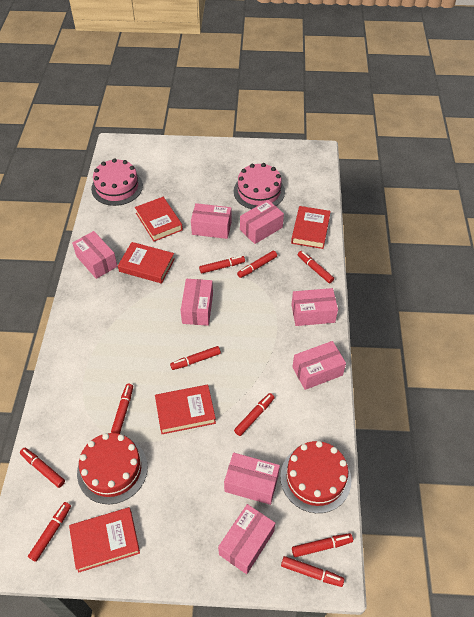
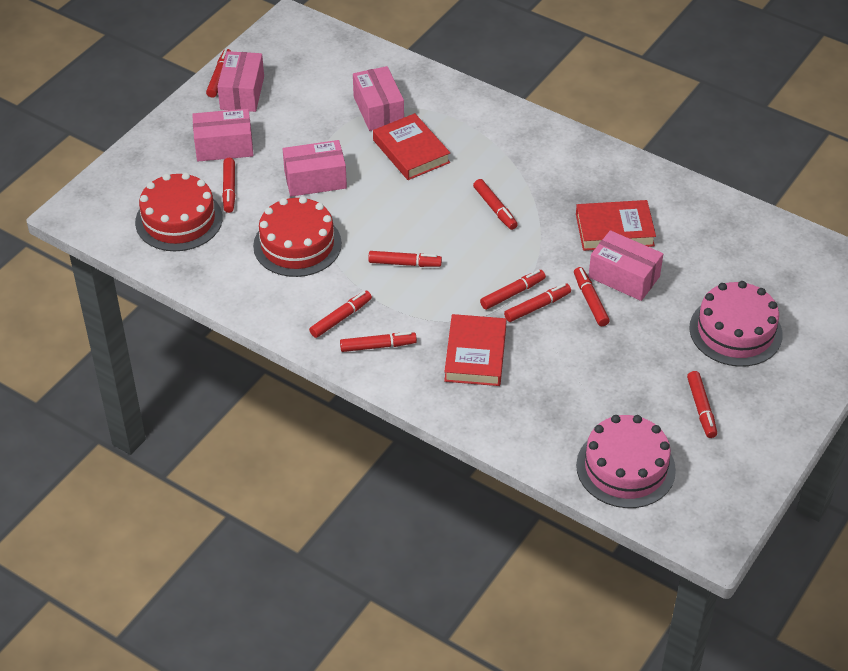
pink box: [72,231,118,279] [181,279,213,326] [191,203,232,239] [218,504,275,574] [224,453,280,505] [240,200,284,244] [291,288,338,326] [293,341,346,390] = 8 -> [192,109,254,161] [217,51,264,112] [283,140,347,197] [353,66,404,131] [588,230,663,301] = 5
red book: [69,507,140,573] [118,242,175,283] [135,197,183,241] [155,385,216,434] [291,206,331,249] = 5 -> [373,113,450,180] [444,314,507,386] [576,200,656,251] = 3

